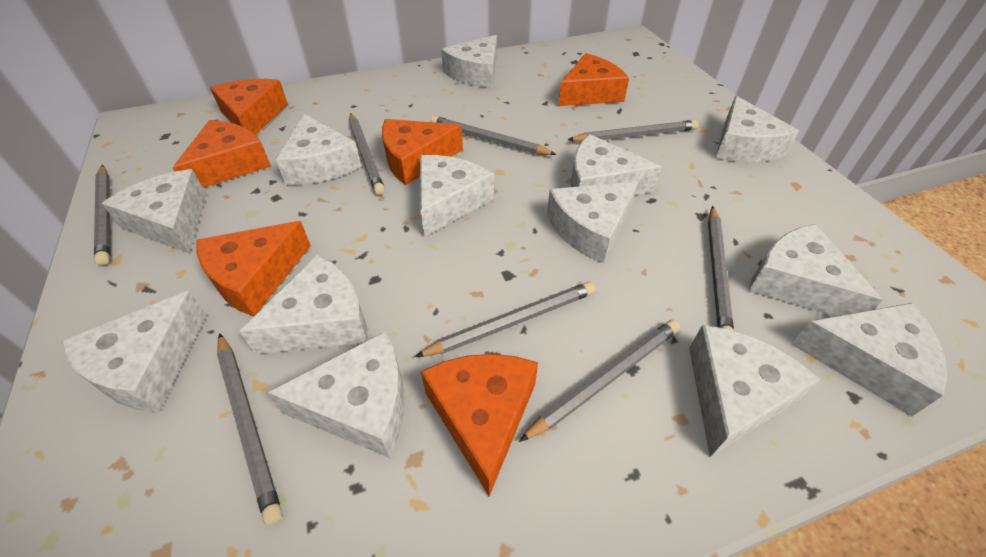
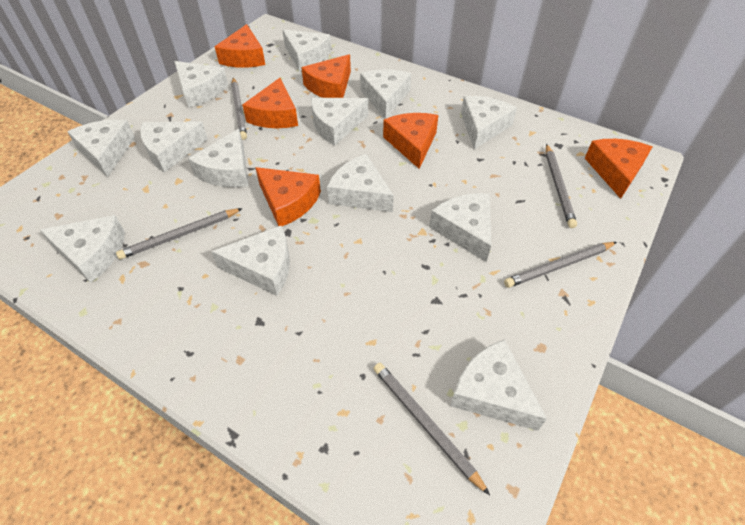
grey pencil: [94,165,110,265] [217,333,283,525] [349,113,385,195] [415,282,595,357] [430,116,557,155] [519,320,680,442] [567,120,699,142] [708,206,734,331] = 8 -> [116,208,243,259] [231,77,247,140] [373,363,490,495] [504,242,617,288] [546,144,577,228] = 5

